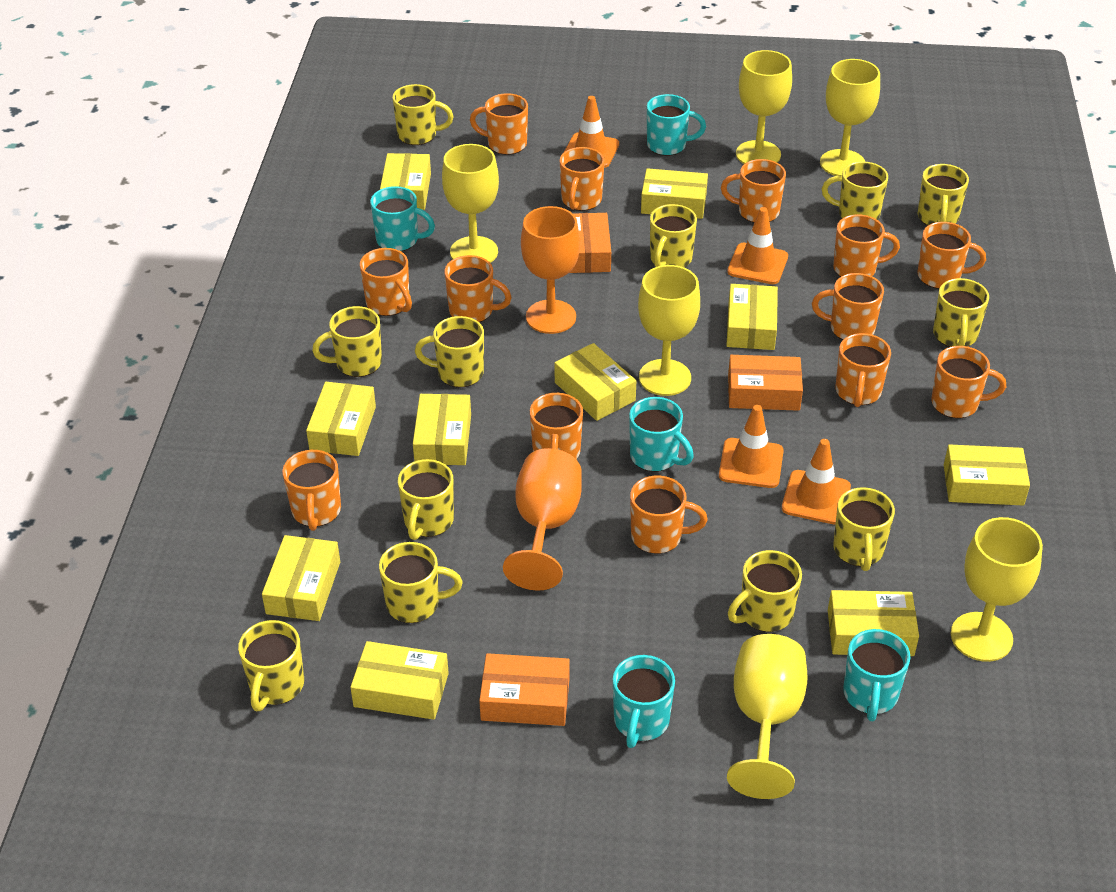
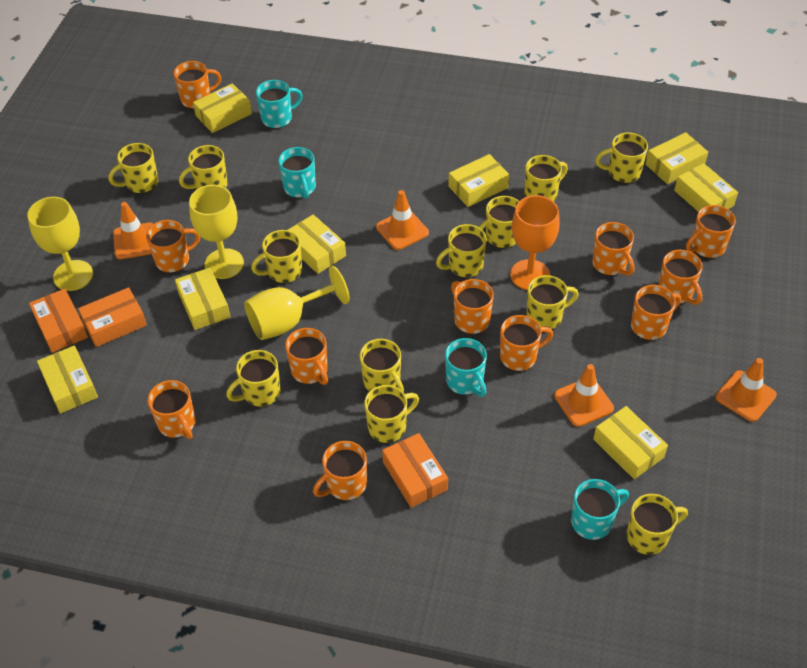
orange goblet: [503,448,582,591] [521,206,580,334] = 2 -> [510,195,560,290] = 1
orange mug: [282,450,341,531] [360,248,412,316] [444,255,512,322] [470,93,528,155] [530,393,583,459] [560,147,605,211] [630,476,708,554] [721,159,786,223] [812,273,884,340] [833,214,900,277] [836,333,891,407] [917,222,986,289] [931,346,1006,418] = 13 -> [146,220,200,273] [147,380,195,439] [173,61,221,109] [285,328,328,385] [313,441,367,500] [451,279,494,334] [500,315,553,371] [592,222,634,276] [631,285,681,340] [659,250,703,305] [686,205,736,258] = 11
turquoise mug: [370,186,435,251] [613,655,675,748] [629,397,694,472] [647,94,706,156] [843,629,910,721] = 5 -> [256,80,303,129] [278,147,316,199] [445,338,487,397] [571,479,629,540] = 4
yellow box: [262,535,340,621] [306,382,376,456] [350,641,449,720] [380,153,431,210] [413,394,471,465] [555,343,636,421] [641,168,708,219] [726,284,778,350] [828,590,919,656] [944,444,1030,505] = 10 -> [37,345,98,414] [175,268,230,330] [193,83,252,133] [288,214,346,274] [449,154,509,207] [593,406,668,479] [646,132,708,184] [674,163,738,212] = 8
yellow goblet: [442,144,499,263] [638,265,700,396] [727,634,808,799] [736,50,792,164] [820,59,880,176] [951,517,1043,662] = 6 -> [27,197,93,291] [189,185,244,279] [244,266,350,340] = 3

